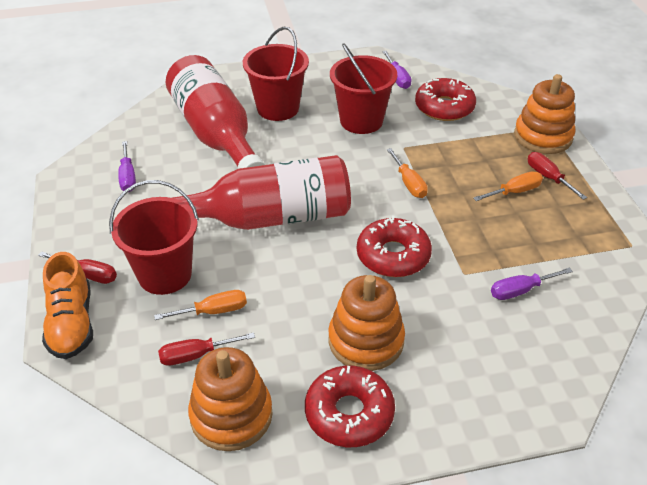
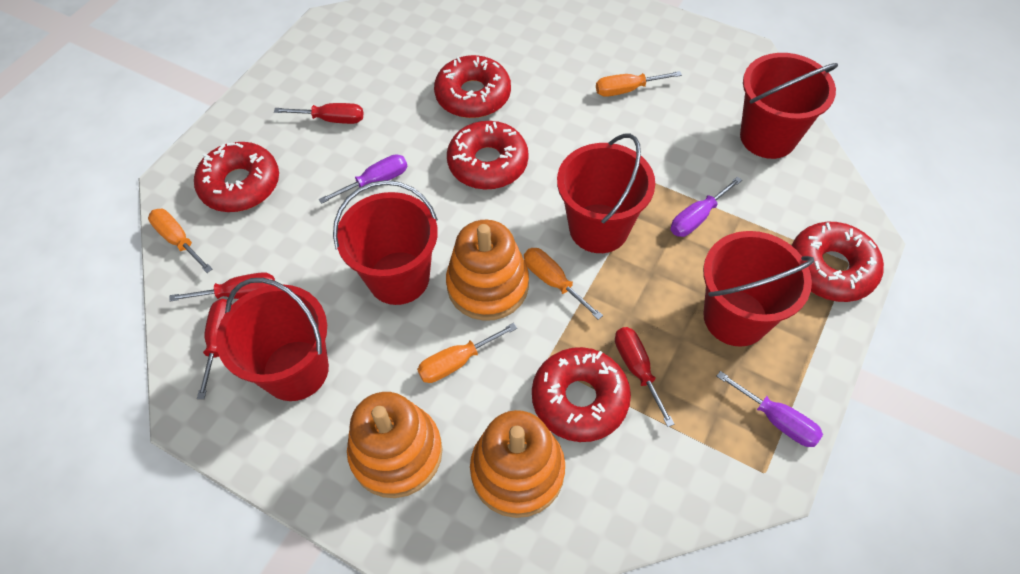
orange screwdriver: [154,290,247,320] [387,148,428,198] [473,171,543,201] = 3 -> [148,209,212,273] [417,323,517,383] [524,248,603,320] [596,71,682,97] = 4
orange shoe: [42,252,93,359] = 1 -> none = 0
red bottle: [166,55,265,169] [172,155,351,230] = 2 -> none = 0
red bucket: [109,180,199,295] [243,27,309,121] [330,43,397,134] = 3 -> [216,278,329,401] [333,180,438,305] [557,134,655,253] [703,231,814,347] [740,53,838,159] = 5
red donut: [305,366,395,447] [357,215,432,277] [415,78,476,121] = 3 -> [194,142,279,212] [434,55,511,118] [447,121,529,190] [532,347,631,442] [792,222,884,302] = 5
red screwdriver: [38,251,117,284] [158,332,255,366] [528,152,587,200] = 3 -> [169,272,275,301] [197,299,232,399] [274,103,363,124] [615,327,674,427] = 4

